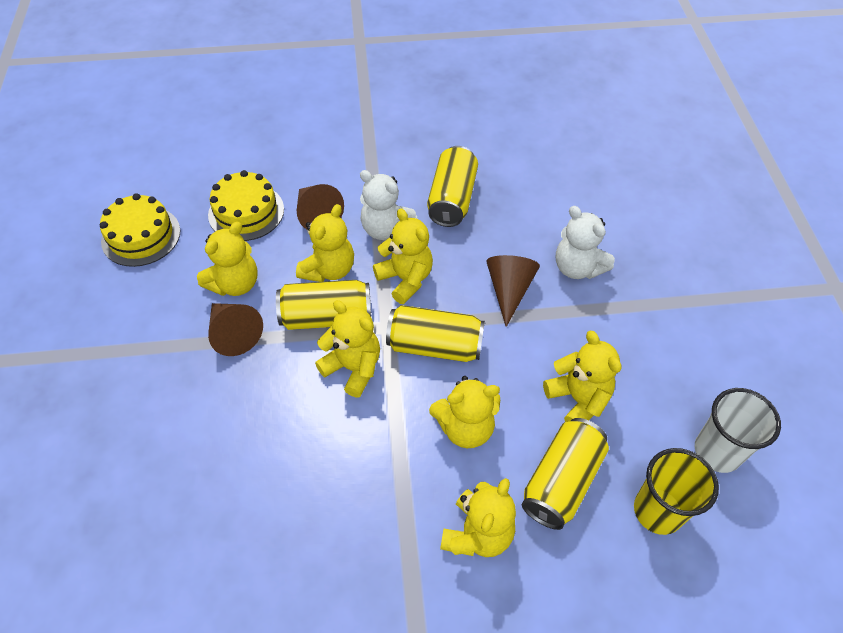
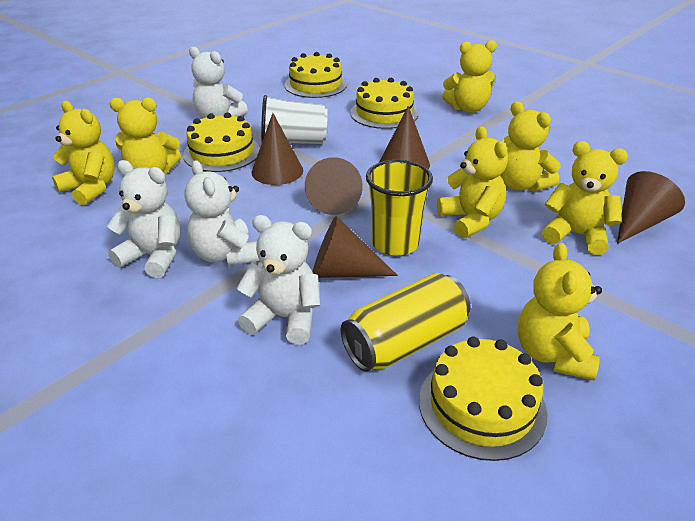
brown cone: [208,303,263,356] [297,184,344,229] [486,255,540,327] = 3 -> [252,113,303,185] [305,157,363,215] [313,216,398,278] [379,106,430,169] [617,171,685,244] = 5
white teddy bear: [360,170,418,240] [556,206,615,279] = 2 -> [107,160,180,278] [184,160,260,266] [189,47,248,118] [236,215,321,344] = 4
yellow cake: [100,193,180,267] [208,170,284,241] = 2 -> [183,112,260,172] [284,52,347,98] [350,78,419,129] [419,337,547,461] = 4
yellow can: [276,280,371,330] [386,305,485,362] [427,146,478,227] [522,418,609,530] = 4 -> [341,273,471,372] = 1

